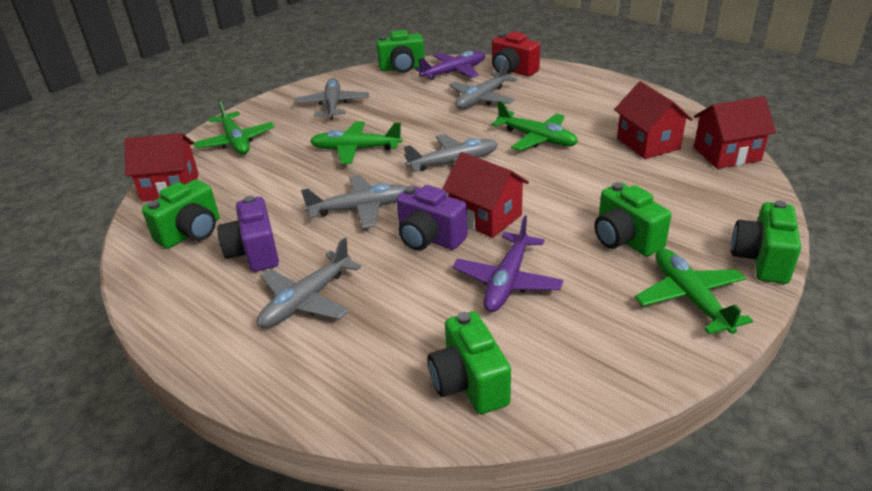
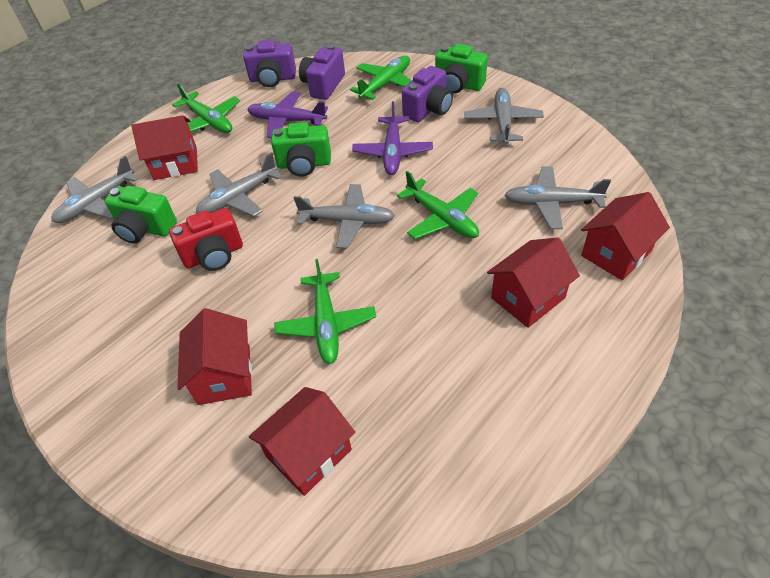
green camera: [142,180,219,249] [376,30,425,73] [427,311,511,414] [594,182,671,257] [731,200,801,284] = 5 -> [105,186,177,244] [271,122,331,177] [435,44,488,94] = 3
purple camera: [217,196,279,272] [397,185,468,251] = 2 -> [243,40,296,87] [299,44,345,100] [402,66,453,122] = 3
red house: [124,133,199,202] [442,152,529,238] [614,81,693,159] [694,96,776,169] = 4 -> [131,115,198,180] [177,308,252,405] [249,387,355,496] [487,237,580,328] [581,192,670,281] = 5

